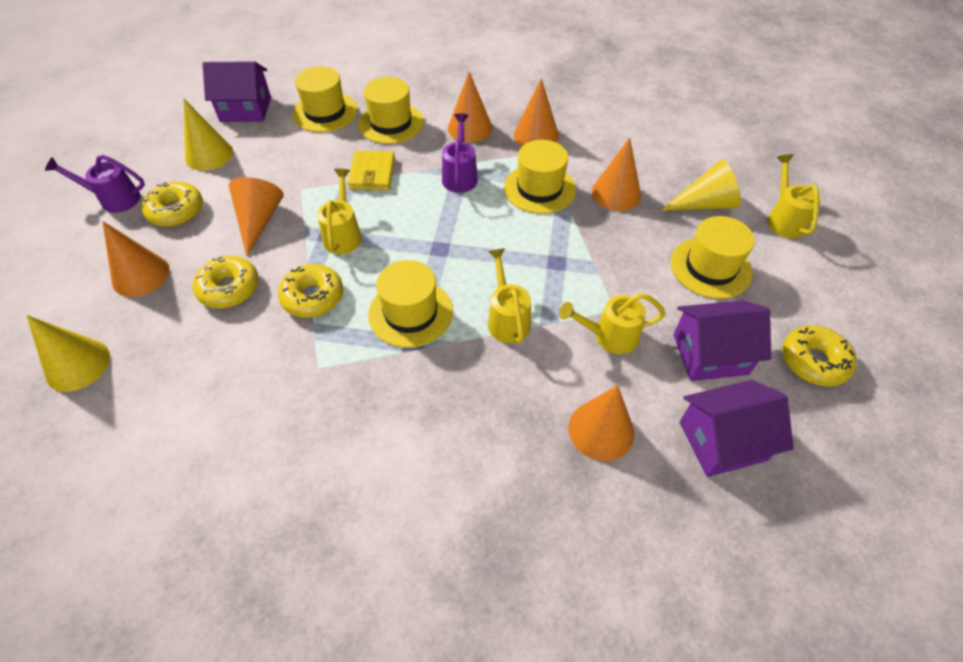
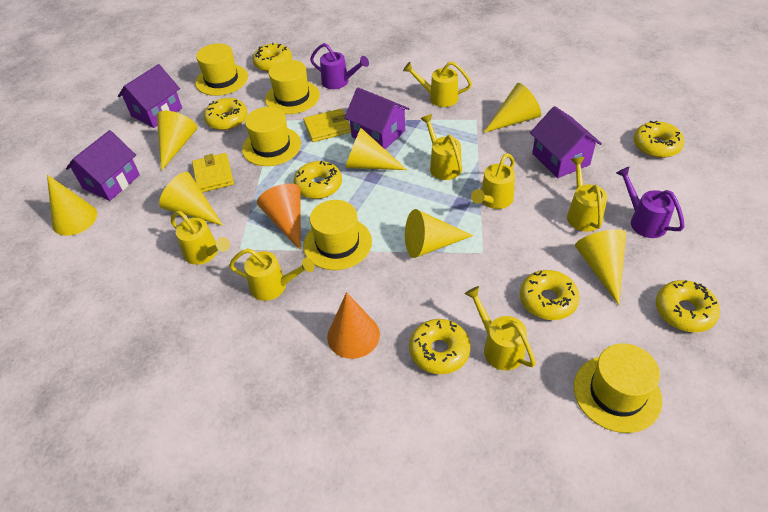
orange cone: [102,221,170,297] [229,177,284,256] [448,72,493,143] [514,78,559,146] [568,385,634,461] [592,137,641,211] = 6 -> [257,183,301,250] [327,292,380,359] = 2
purple house: [202,61,271,122] [673,300,771,381] [680,380,794,477] = 3 -> [66,130,140,201] [118,64,182,128] [344,88,410,149] [530,106,602,178] = 4
yellow cone: [26,315,110,392] [183,98,233,171] [661,159,741,211] = 3 -> [47,175,97,236] [157,111,197,171] [159,172,224,226] [345,128,407,170] [405,209,473,258] [483,83,541,133] [575,229,626,305] = 7
yellow donut: [142,181,203,227] [192,256,259,309] [278,264,343,318] [782,325,857,386] = 4 -> [204,98,248,130] [252,43,292,72] [294,161,342,199] [409,319,470,374] [520,270,580,320] [634,121,684,158] [656,280,720,332] = 7
yellow wallet: [348,151,395,190] = 1 -> [192,153,234,192] [303,109,351,142] = 2
yellow watering can: [317,169,362,254] [488,248,531,344] [559,293,665,354] [767,154,821,238] = 4 -> [171,211,230,265] [229,248,314,301] [403,62,472,107] [421,114,462,180] [465,286,536,371] [471,153,515,209] [567,157,607,232] = 7

